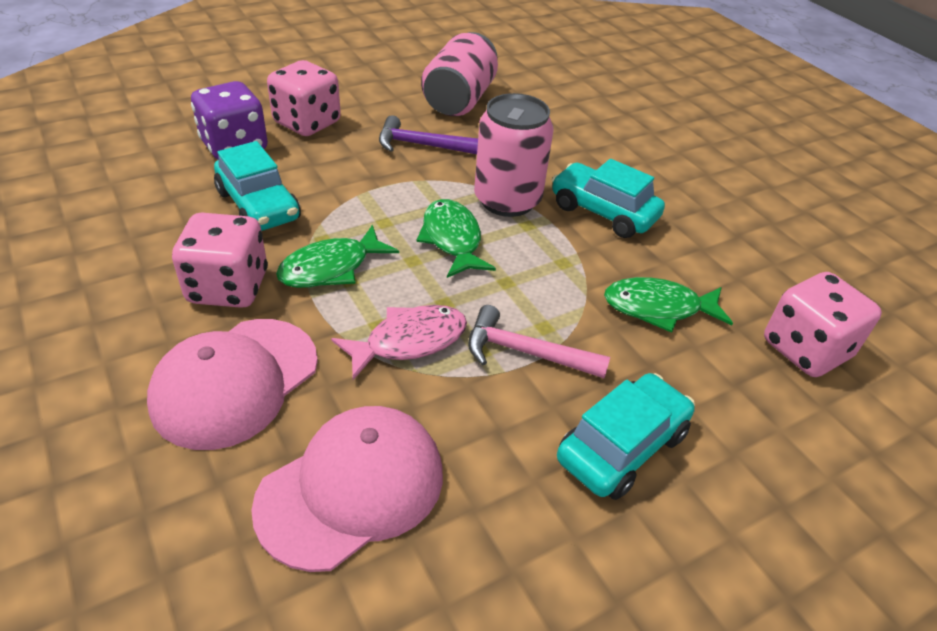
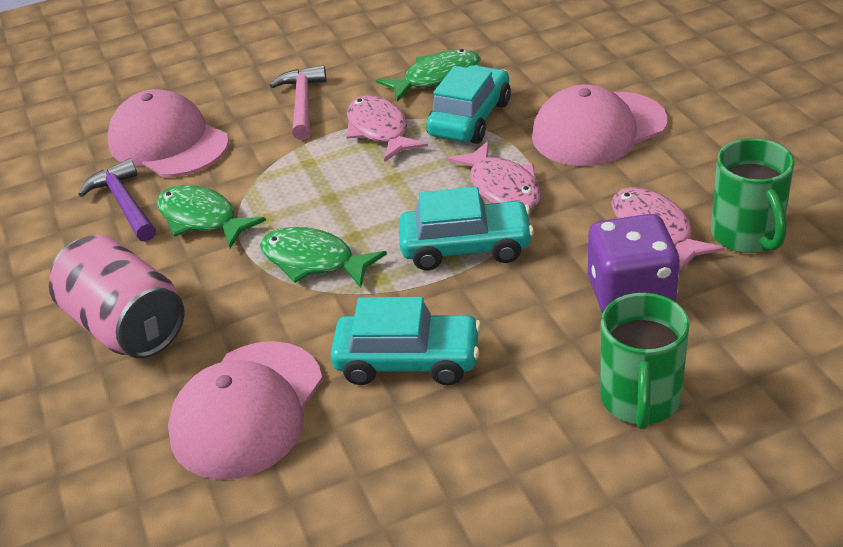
green mug: none = 0 -> [600,293,690,429] [711,138,795,253] = 2
pink can: [421,32,498,116] [474,93,554,217] = 2 -> [49,235,185,358] = 1
pink cap: [147,319,318,450] [251,406,443,572] = 2 -> [108,89,229,177] [168,341,323,480] [532,85,667,166] = 3
pink dice: [172,212,268,308] [267,60,341,136] [764,272,882,377] = 3 -> none = 0
pink fish: [331,305,467,380] = 1 -> [347,95,428,162] [446,141,541,209] [611,187,725,272] = 3

